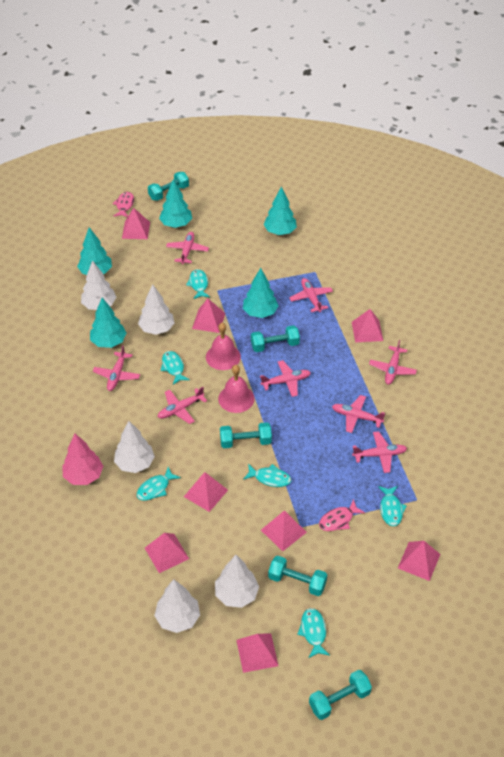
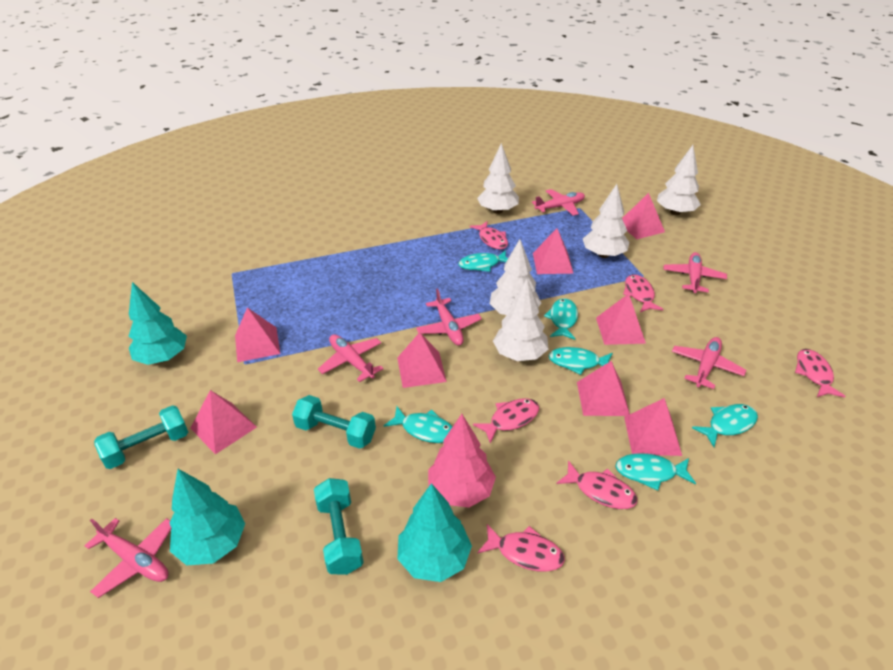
pink bell: [206,323,241,370] [218,365,255,413] = 2 -> none = 0
pink fish: [112,192,134,217] [319,499,365,531] = 2 -> [470,221,508,249] [473,398,539,444] [477,524,565,572] [556,461,637,509] [623,274,664,312] [795,349,846,398] = 6
pink plane: [93,345,140,391] [158,387,207,424] [166,232,209,264] [260,360,311,397] [289,278,333,312] [332,395,385,433] [352,431,407,473] [369,340,417,385] = 8 -> [85,518,172,598] [318,334,384,382] [416,288,482,346] [532,189,585,216] [663,252,727,293] [672,337,746,389] = 6
turquoise dumbbell: [148,172,189,201] [220,422,272,448] [251,325,300,352] [268,556,327,596] [309,670,372,720] = 5 -> [94,405,188,469] [292,395,376,449] [314,478,364,575] = 3
turquoise tree: [77,227,112,275] [90,298,126,348] [159,180,192,228] [243,268,278,318] [263,187,297,235] = 5 -> [129,282,187,365] [169,469,245,566] [397,483,472,582] = 3

